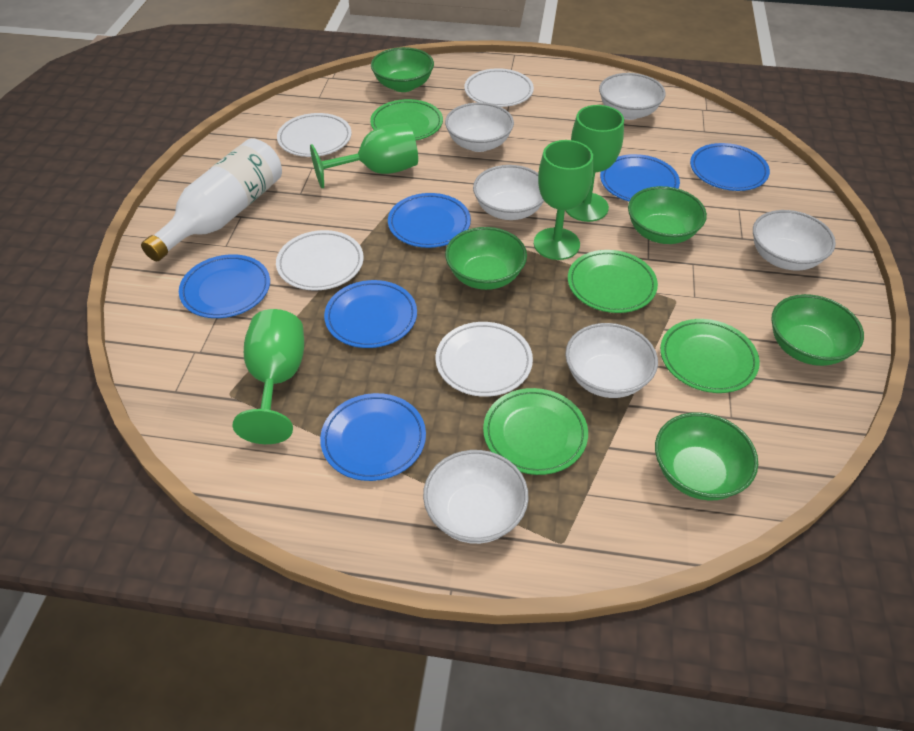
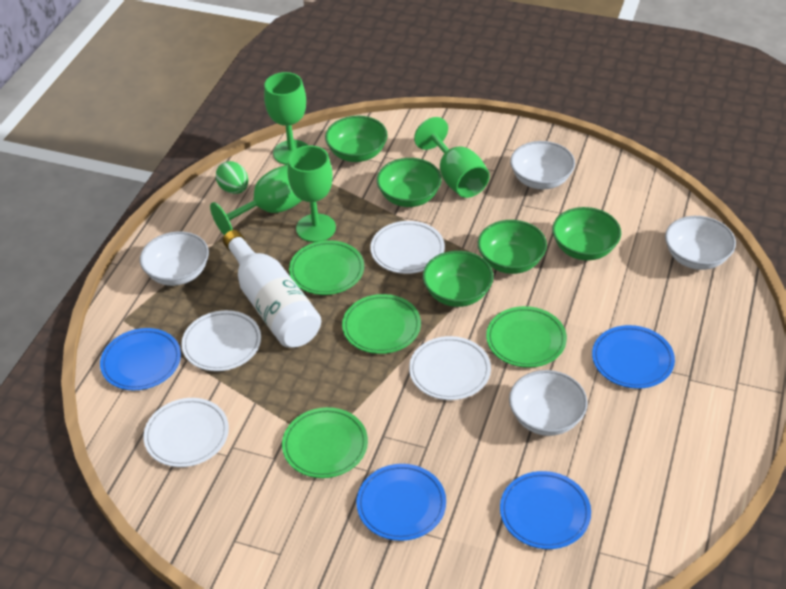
blue plate: [179,254,270,318] [320,393,426,481] [324,280,417,348] [388,193,471,248] [600,154,680,201] [690,143,770,191] = 6 -> [100,328,181,391] [357,464,446,541] [500,471,591,549] [592,325,675,389] = 4
green egg: none = 0 -> [216,161,248,194] = 1
white bowl: [423,450,529,544] [445,102,514,152] [473,165,544,220] [565,323,658,398] [599,73,666,120] [753,210,836,271] = 6 -> [140,231,209,286] [509,370,588,436] [510,141,575,189] [665,216,736,270] = 4

